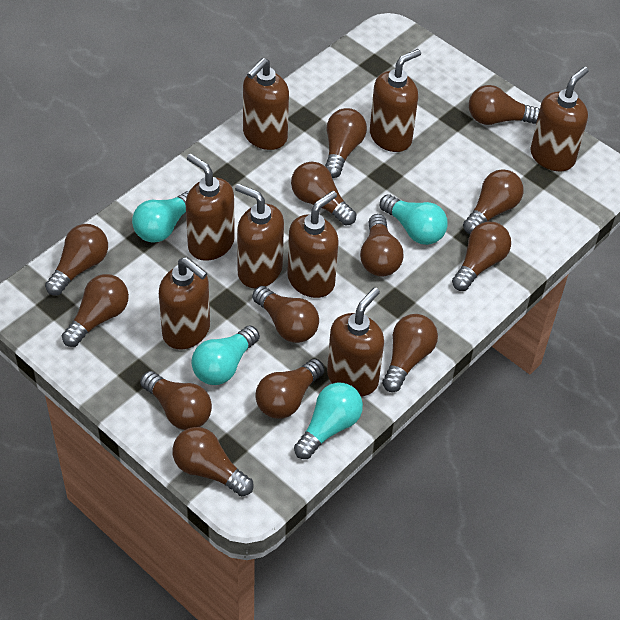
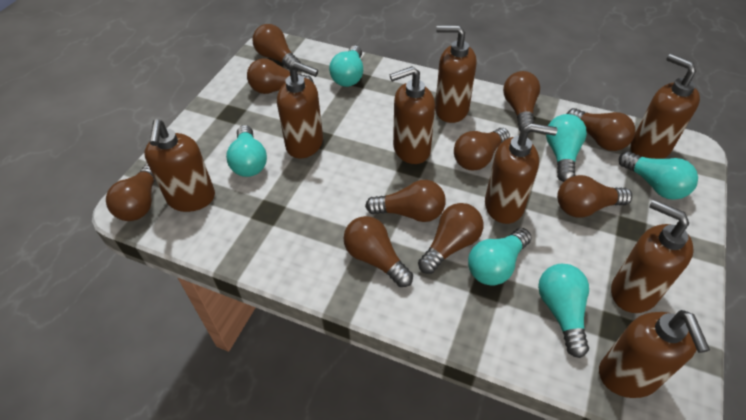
brown light bulb: [45,224,108,296] [62,274,129,347] [140,371,212,430] [172,427,254,496] [252,286,319,343] [255,359,325,419] [291,162,356,226] [325,108,367,178] [360,214,404,277] [382,314,438,392] [452,222,511,291] [463,169,524,234] [469,85,540,125] = 13 -> [106,164,155,221] [247,58,314,94] [252,24,301,71] [344,216,413,287] [365,180,446,222] [418,203,484,274] [454,128,510,170] [503,71,540,133] [557,175,632,218] [567,108,636,151] = 10
turquoise light bulb: [132,191,189,243] [191,326,260,385] [294,383,363,459] [380,194,448,245] = 4 -> [226,125,267,177] [329,46,363,87] [468,228,532,285] [538,264,589,358] [546,114,587,182] [619,151,698,200] = 6

